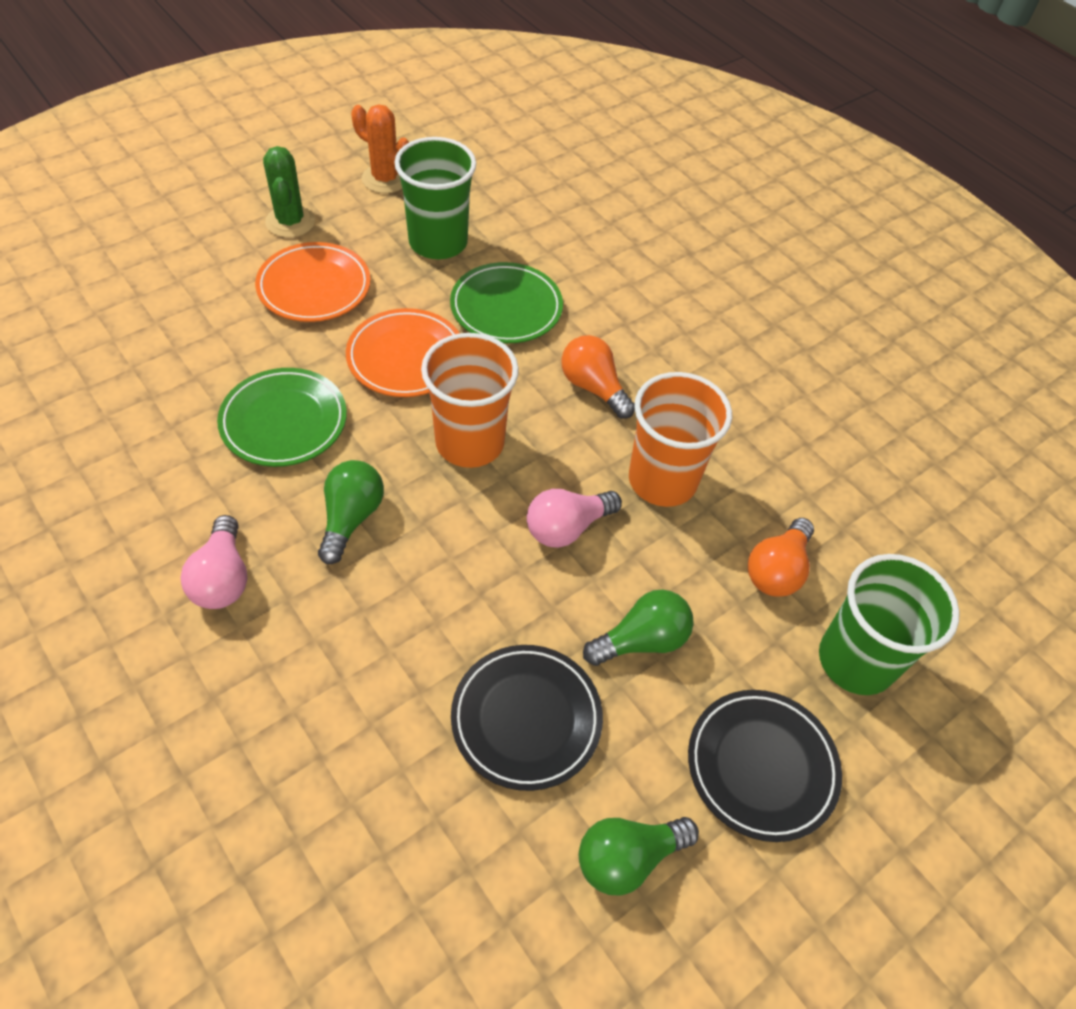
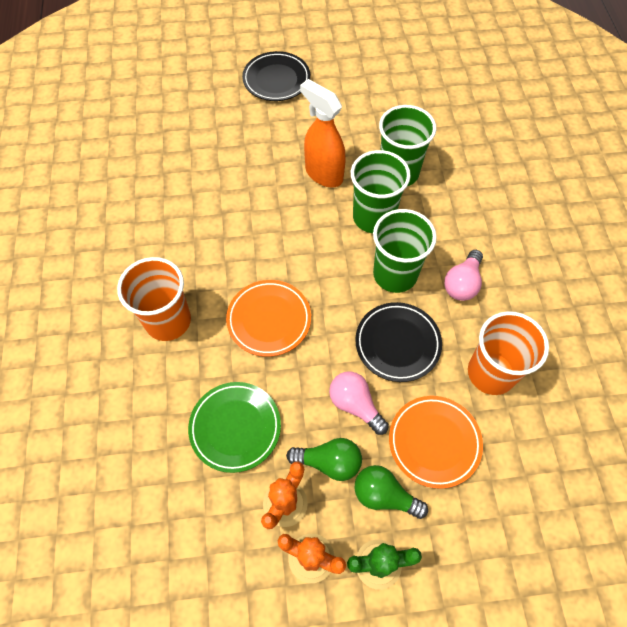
green cup: [394,137,476,259] [819,554,960,695] = 2 -> [351,150,411,233] [373,209,437,293] [379,105,436,186] = 3
green light bulb: [318,460,384,564] [579,817,699,896] [583,590,694,666] = 3 -> [286,438,362,481] [355,465,428,519] = 2
green plate: [217,368,347,467] [450,262,563,343] = 2 -> [188,382,281,473] = 1
orange cactus: [351,104,409,193] = 1 -> [261,461,308,529] [278,534,346,583] = 2
orange light bulb: [561,335,635,419] [748,518,814,597] = 2 -> none = 0
orange spray bottle: none = 0 -> [300,79,346,187] = 1

